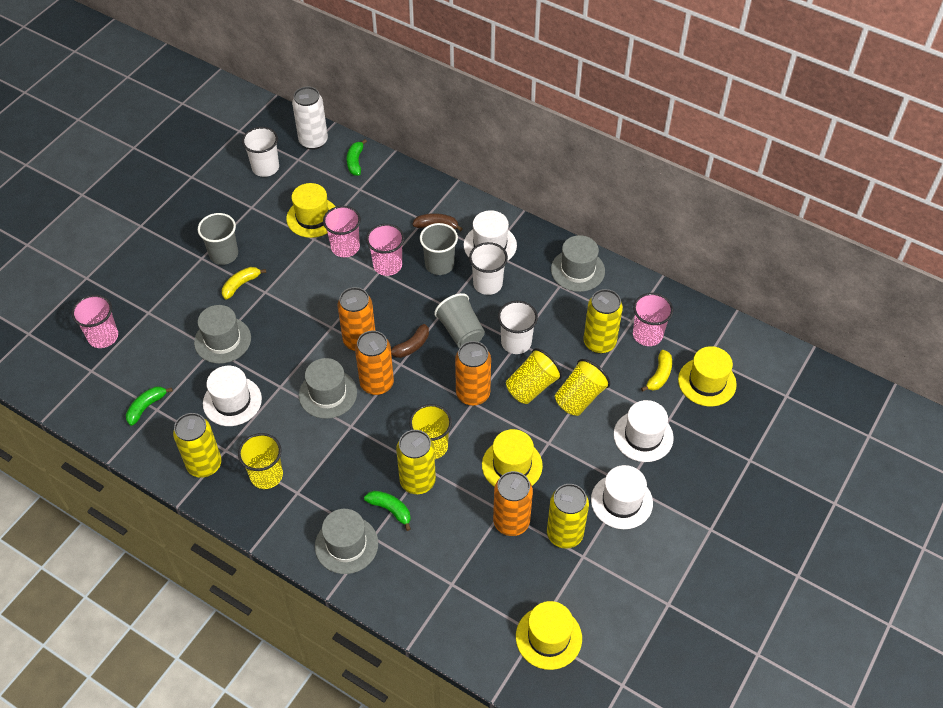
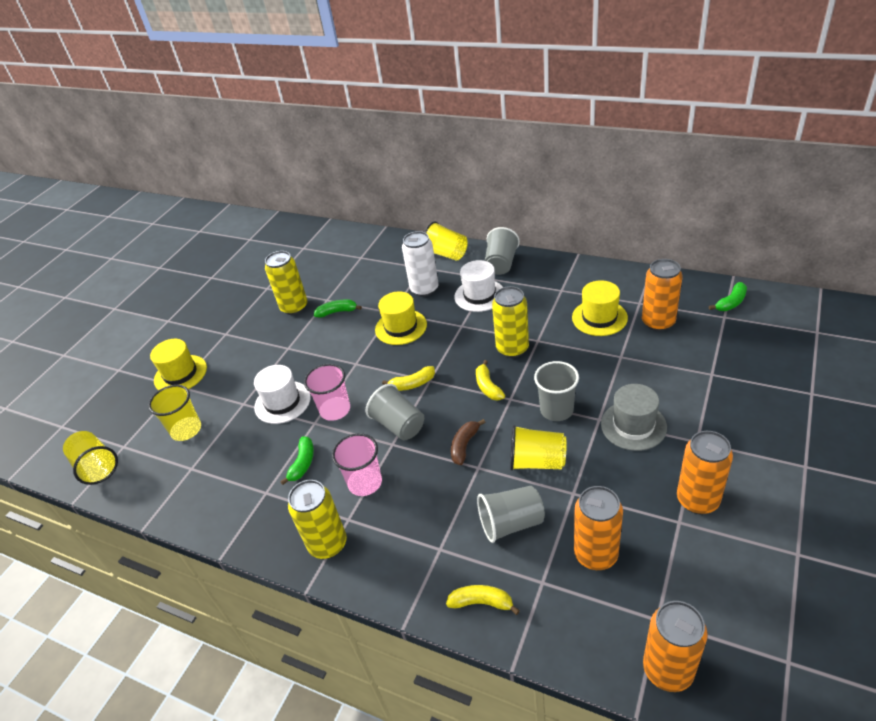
brown banana: [391,324,429,358] [412,213,463,231] = 2 -> [451,419,486,465] = 1
grey cup: [198,213,238,265] [420,223,458,275] [434,293,485,348] = 3 -> [365,384,424,440] [477,486,545,543] [485,227,520,275] [534,361,579,421] = 4
grey hat: [194,305,251,364] [299,358,357,419] [315,509,378,574] [551,235,605,292] = 4 -> [601,384,667,451] = 1
pink cup: [72,295,118,348] [323,206,361,257] [366,224,404,276] [633,293,673,346] = 4 -> [304,364,350,421] [332,433,382,496] = 2
white cup: [242,127,279,177] [469,242,508,295] [498,301,538,354] = 3 -> none = 0
white hat: [203,366,262,426] [464,210,517,261] [591,465,653,529] [614,400,674,462] = 4 -> [254,365,311,424] [454,260,503,312] = 2
yellow banana: [222,267,266,299] [641,350,672,392] = 2 -> [382,366,435,391] [446,585,520,615] [476,360,505,400] = 3
yellow can: [173,413,222,478] [396,430,436,494] [547,484,589,549] [583,289,623,354] = 4 -> [265,251,308,315] [288,480,347,559] [492,286,529,358] = 3
yellow hat: [286,183,336,238] [482,429,543,487] [516,601,582,670] [678,346,737,406] = 4 -> [150,339,207,390] [375,291,427,345] [572,280,628,336] = 3

